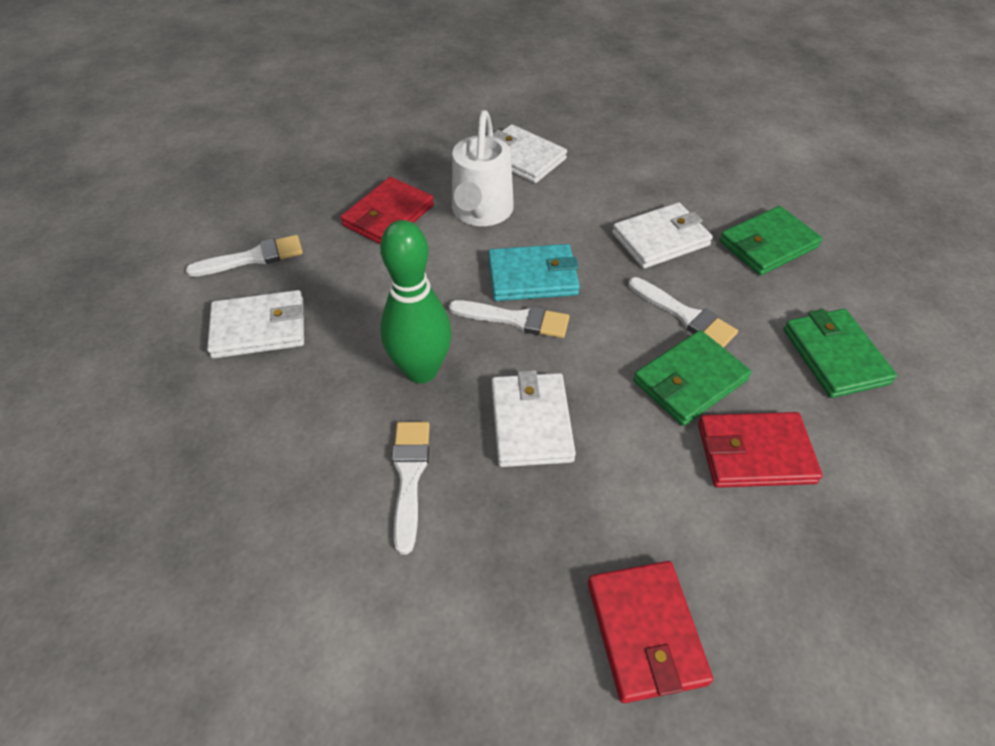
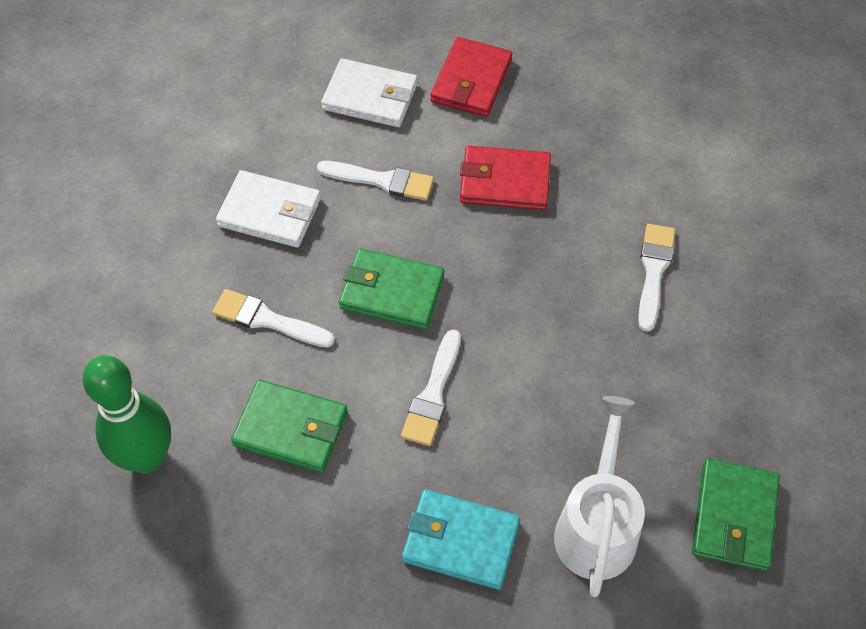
red wallet: [340,177,434,244] [588,561,713,703] [698,412,823,488] = 3 -> [430,37,512,117] [460,146,551,210] = 2
white wallet: [207,290,304,358] [491,370,576,467] [493,124,567,183] [612,202,713,269] = 4 -> [216,170,321,248] [321,58,417,127] = 2

